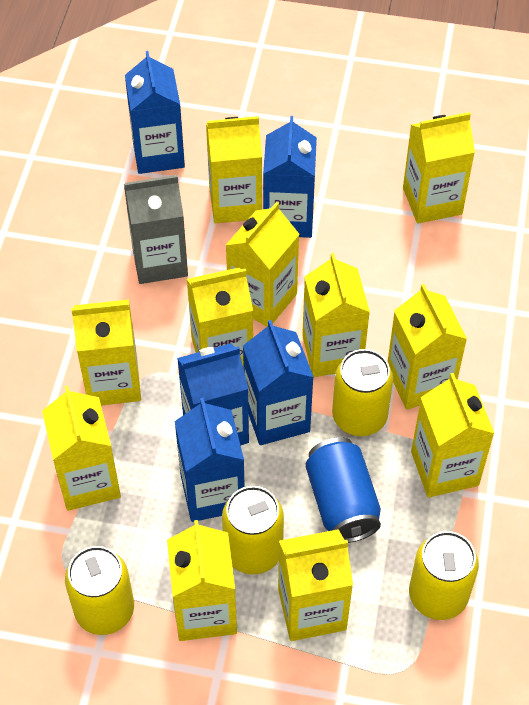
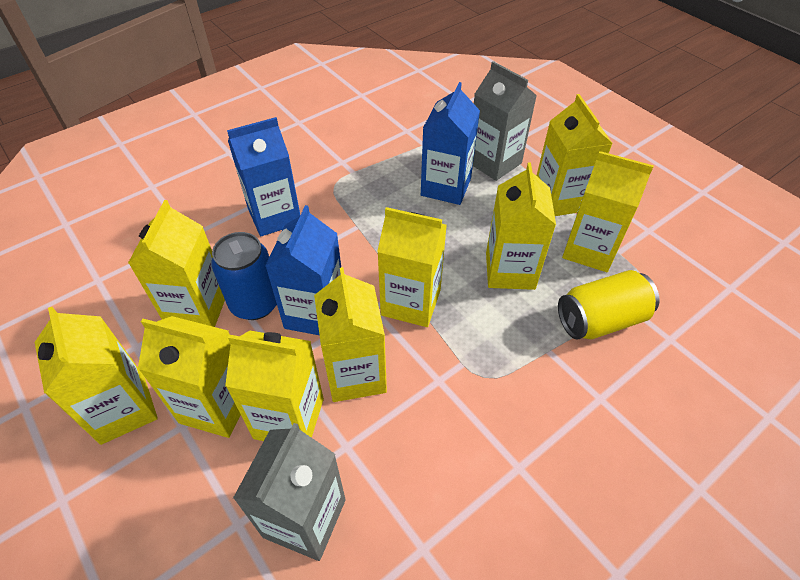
blue carton: [125,51,185,174] [175,398,245,522] [177,343,249,445] [243,320,313,445] [263,116,317,238] = 5 -> [227,117,300,236] [265,205,341,335] [421,82,480,205] = 3
grey carton: [124,175,188,284] = 1 -> [233,423,346,561] [473,61,537,181] = 2
yellow can: [65,546,134,635] [222,486,284,574] [332,349,393,436] [409,531,479,620] = 4 -> [558,270,660,340] = 1
yellow carton: [42,386,121,511] [71,300,141,405] [167,520,237,641] [187,268,253,369] [206,116,262,223] [226,202,299,327] [278,529,353,641] [302,253,370,377] [388,284,467,410] [403,112,475,224] [411,373,494,498] = 11 -> [35,307,158,445] [128,200,225,327] [138,316,241,438] [225,331,324,441] [314,267,387,402] [377,207,447,327] [486,162,556,290] [536,94,613,216] [562,151,654,272] = 9

